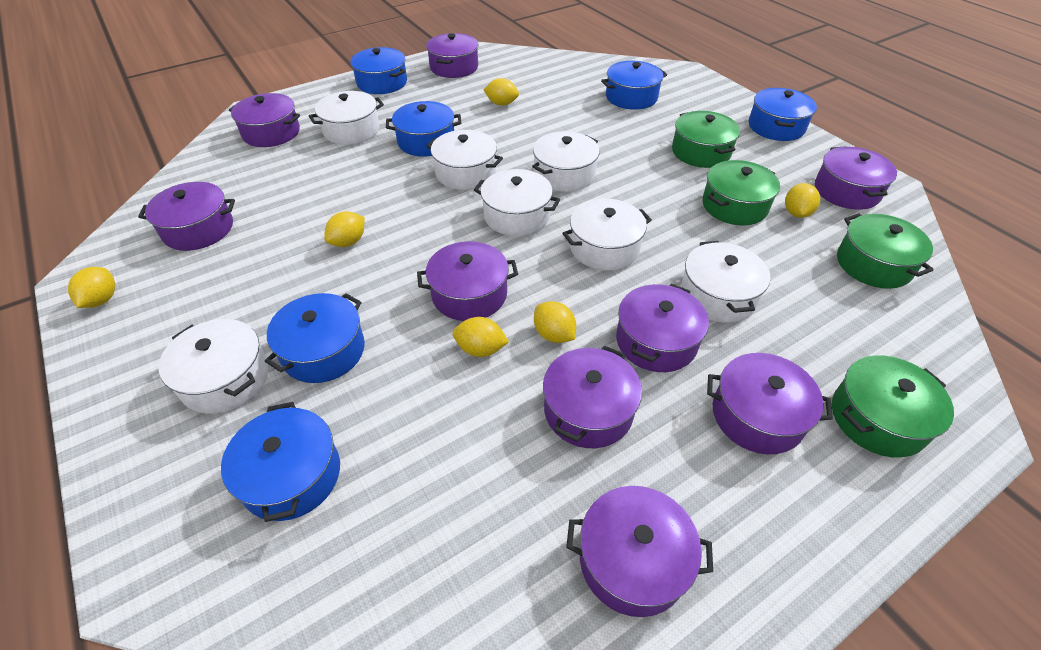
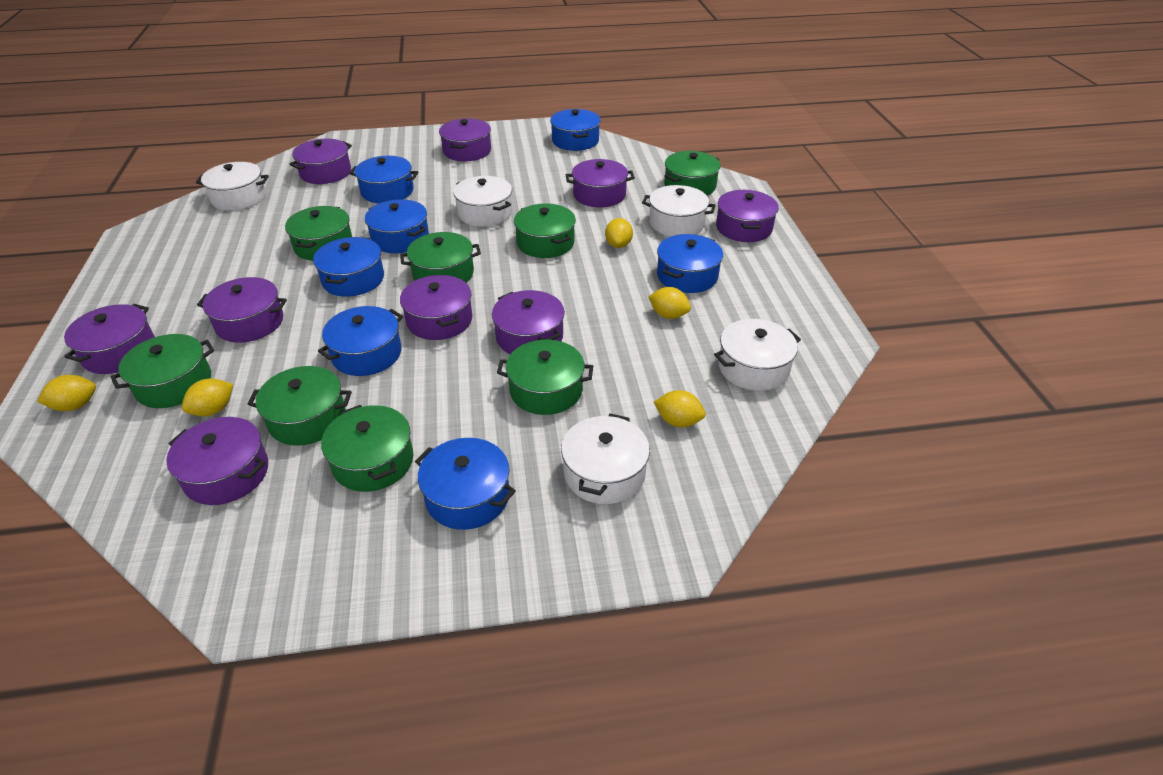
blue pot: [221,402,340,522] [265,293,365,383] [350,47,407,94] [386,101,461,157] [601,61,667,110] [749,88,817,141] = 6 -> [313,237,384,297] [318,306,403,376] [349,156,418,203] [365,199,429,253] [415,438,516,530] [550,109,601,151] [657,234,723,293] = 7
green pot: [672,111,740,168] [702,160,780,225] [832,355,954,458] [837,213,934,289] = 4 -> [111,334,214,408] [248,366,352,446] [285,206,352,261] [321,405,413,492] [400,232,481,283] [497,340,593,415] [514,203,576,258] [664,151,721,196] = 8
white pot: [159,319,269,414] [309,91,384,145] [426,130,503,190] [474,169,560,236] [532,131,600,192] [563,198,652,270] [681,241,770,323] = 7 -> [196,162,269,210] [453,176,512,226] [561,413,650,504] [642,185,716,236] [714,319,801,391] = 5
yellow lemon: [68,267,115,308] [324,212,364,247] [453,317,509,357] [483,78,519,106] [534,301,576,343] [785,183,820,218] = 6 -> [37,375,96,411] [182,378,233,416] [605,218,633,248] [648,287,691,319] [654,390,706,427] = 5

